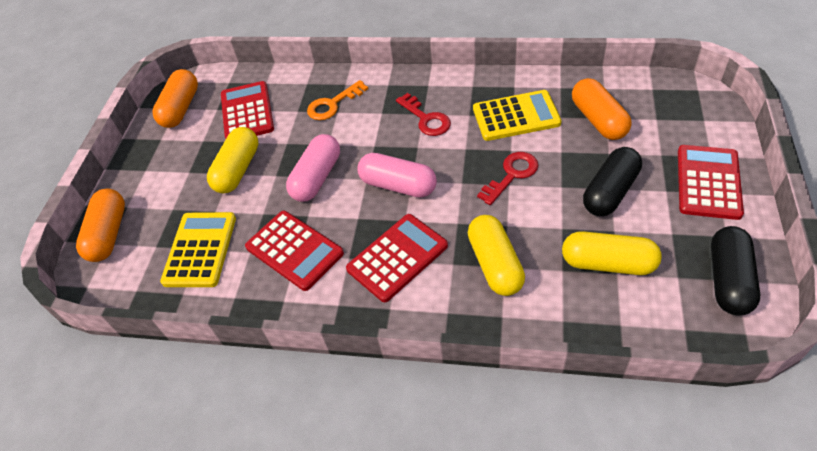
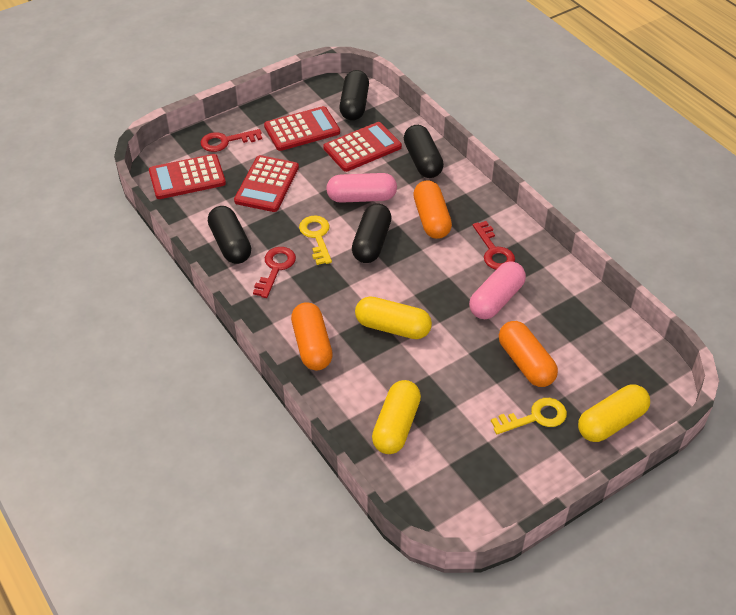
black capsule: [583,147,642,216] [711,226,760,316] = 2 -> [208,206,251,264] [339,70,369,121] [352,203,392,263] [404,125,444,178] = 4
orange key: [307,80,368,120] = 1 -> none = 0
red key: [396,93,451,136] [477,152,538,205] = 2 -> [201,129,262,152] [253,247,296,298] [473,221,515,270] = 3
yellow calculator: [160,212,236,287] [473,90,562,141] = 2 -> none = 0
yellow key: none = 0 -> [299,216,332,265] [491,398,567,434] = 2

